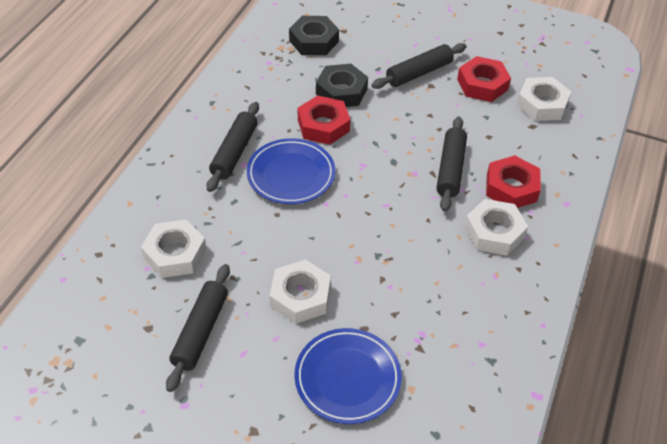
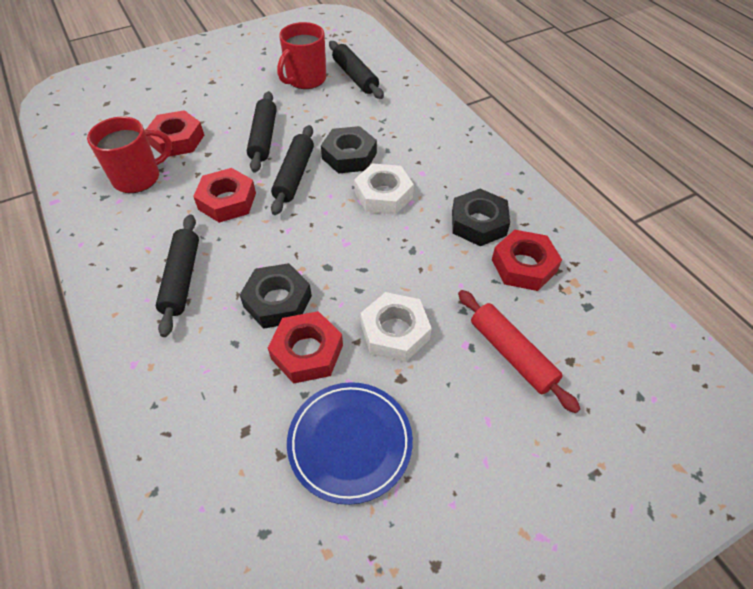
black nut: [289,16,339,55] [316,64,368,107] = 2 -> [240,263,312,329] [321,126,377,174] [452,189,510,246] = 3
blue plate: [247,138,335,204] [294,328,402,424] = 2 -> [287,382,413,505] = 1
red mug: none = 0 -> [87,116,172,193] [277,22,326,89] = 2
red nut: [298,96,350,145] [457,56,511,102] [486,155,541,208] = 3 -> [147,110,204,157] [193,168,256,223] [268,311,343,384] [492,230,562,291] = 4
red rolling pin: none = 0 -> [458,290,580,413] = 1
white nut: [141,219,207,278] [269,259,331,324] [464,199,528,256] [516,77,572,121] = 4 -> [354,163,414,215] [360,292,432,362] = 2

